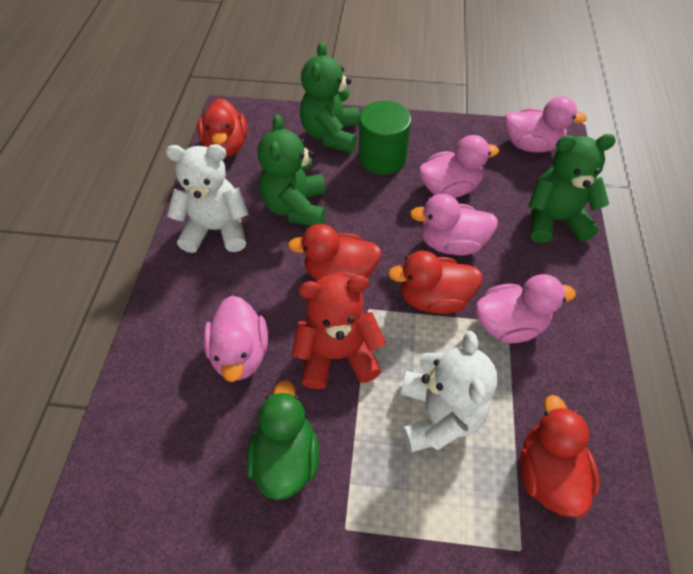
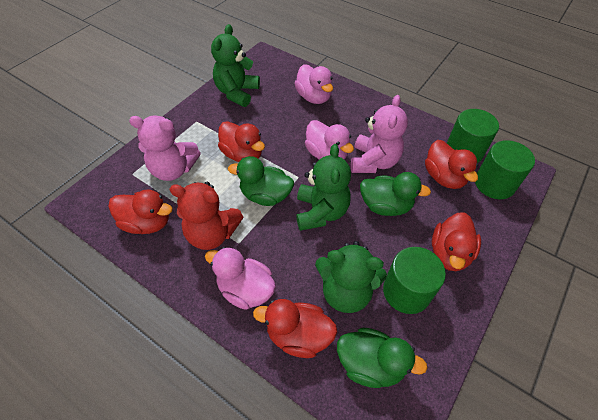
green cylinder: [359,101,412,175] = 1 -> [383,247,446,314] [447,109,499,163] [475,140,535,199] = 3
green duck: [246,380,319,500] = 1 -> [228,156,294,206] [337,328,428,388] [360,172,431,216] = 3
pink duck: [203,296,268,382] [410,194,498,256] [419,135,499,198] [475,274,576,343] [504,96,587,153] = 5 -> [205,247,276,310] [294,64,333,104] [305,120,354,160] = 3
pink teddy bear: none = 0 -> [129,116,201,181] [351,95,408,173] = 2
red duck: [198,98,247,157] [288,224,382,280] [388,251,482,314] [520,395,600,518] = 4 -> [108,189,173,234] [218,121,265,162] [253,299,337,358] [425,140,478,189] [432,212,481,271] = 5
white teddy bear: [166,144,249,253] [401,331,497,452] = 2 -> none = 0

